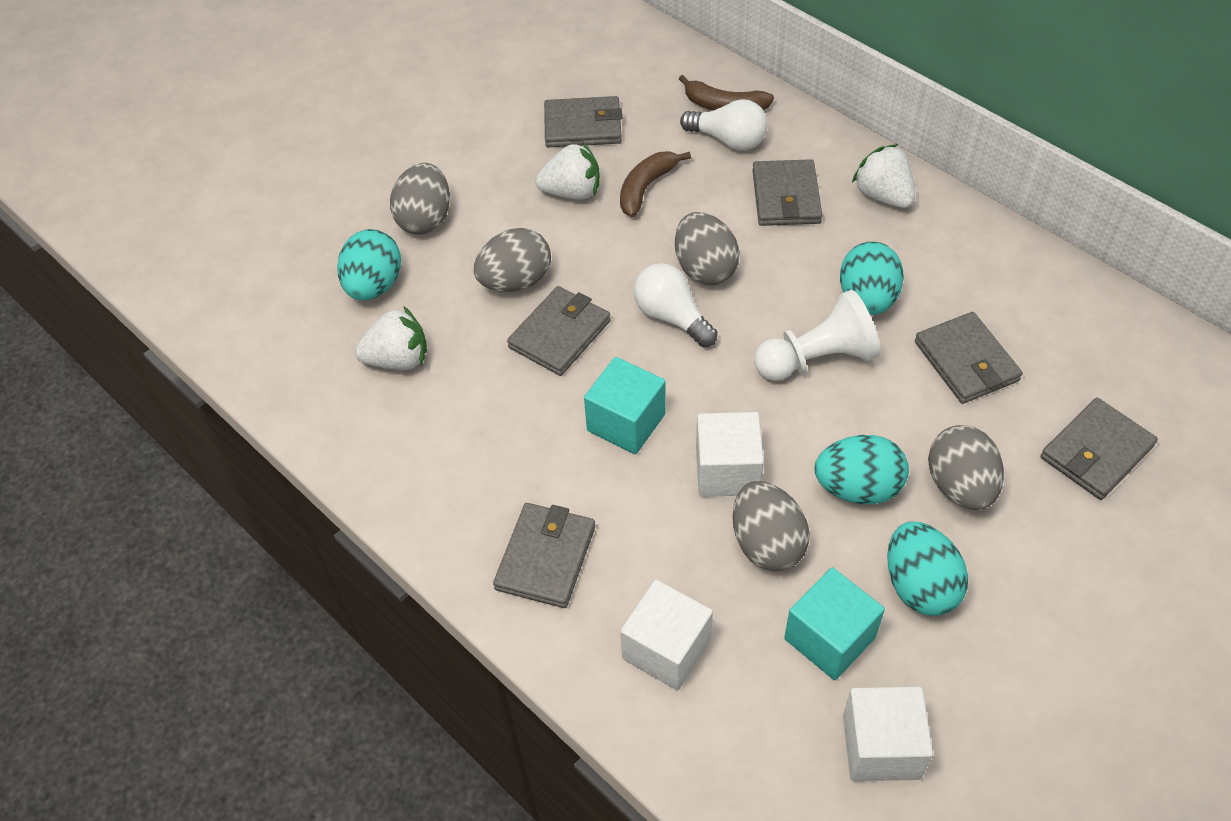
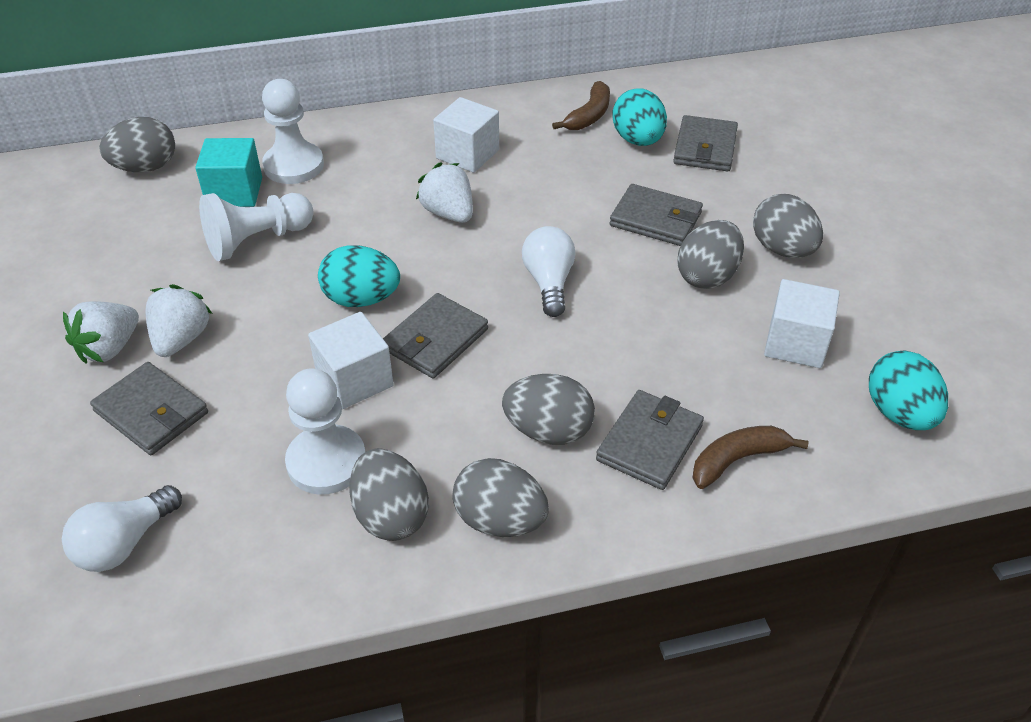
grey egg: [390,163,450,235] [474,228,551,292] [675,212,740,285] [733,481,810,571] [928,425,1004,510] = 5 -> [99,117,175,172] [349,448,429,541] [453,458,549,537] [502,374,595,445] [677,220,744,289] [753,194,823,258] = 6
grey wallet: [493,503,595,608] [507,286,611,376] [544,96,622,148] [752,159,822,226] [915,312,1023,404] [1041,398,1158,500] = 6 -> [90,362,208,455] [383,293,488,378] [596,390,704,490] [610,184,703,246] [673,115,738,171] = 5
turquoise cube: [584,357,666,454] [784,567,885,680] = 2 -> [195,138,262,207] = 1
turquoise egg: [337,229,401,300] [815,435,909,504] [840,242,904,315] [887,522,968,615] = 4 -> [318,245,400,307] [612,88,667,146] [869,351,948,430] = 3
white pawn: [754,290,880,381] = 1 -> [199,193,313,261] [262,79,324,184] [285,368,365,495] = 3

